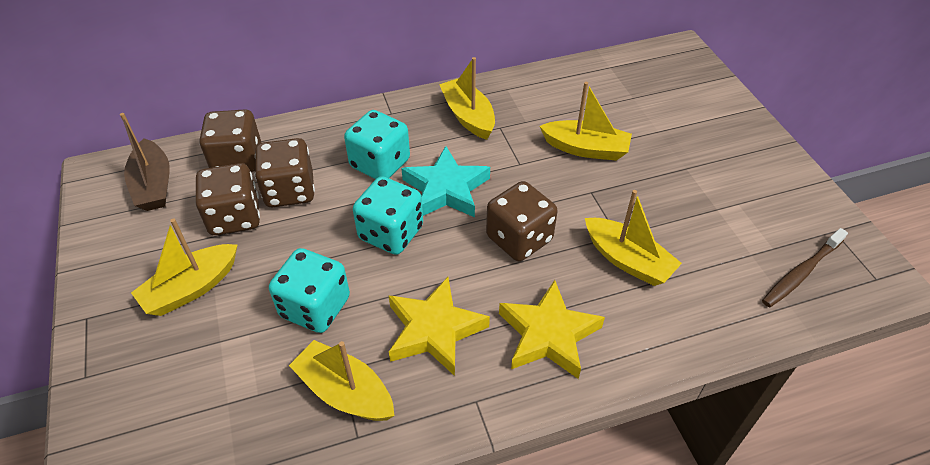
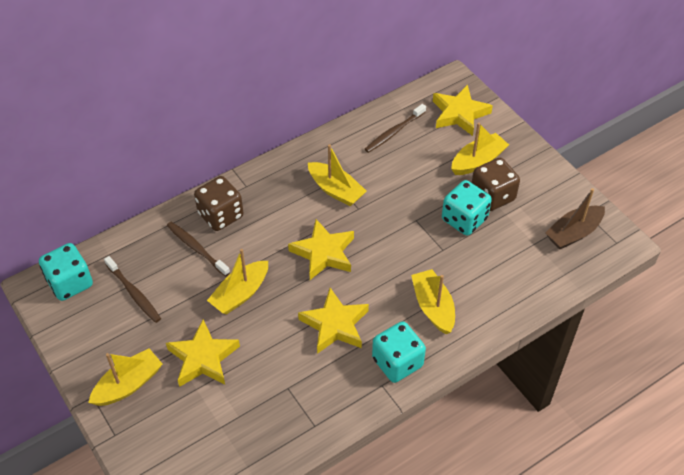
brown dice: [196,163,260,236] [199,109,261,172] [255,138,315,207] [486,181,558,261] = 4 -> [194,176,243,231] [472,158,520,211] = 2
brown toothbrush: [762,228,848,308] = 1 -> [104,256,161,323] [167,222,230,277] [365,104,426,153] = 3
turquoise star: [401,146,490,217] = 1 -> none = 0
yellow star: [389,277,490,376] [499,280,605,379] = 2 -> [166,319,240,387] [288,219,354,280] [298,288,369,354] [433,85,493,136] = 4

